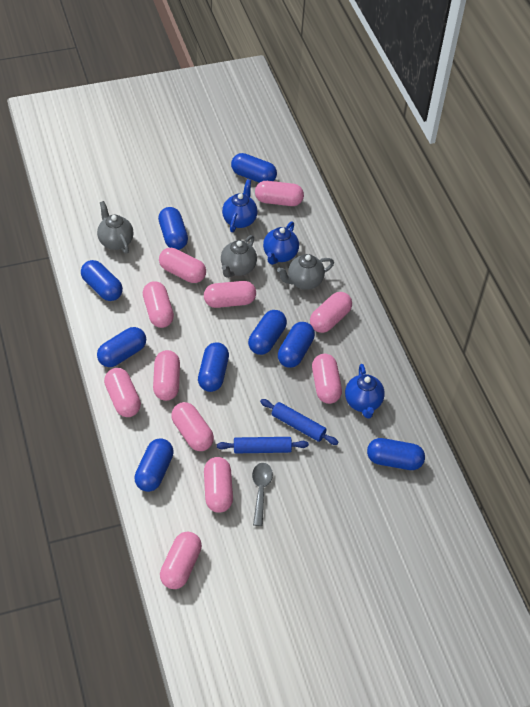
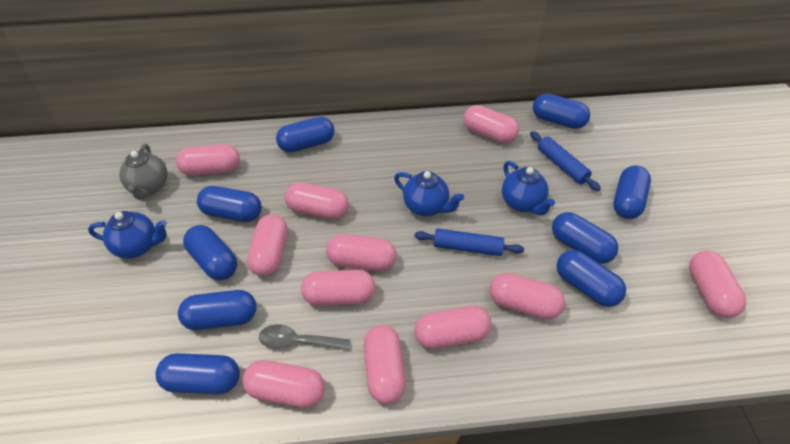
grey teapot: [97,201,134,253] [221,235,257,278] [277,254,334,290] = 3 -> [119,144,168,200] = 1

